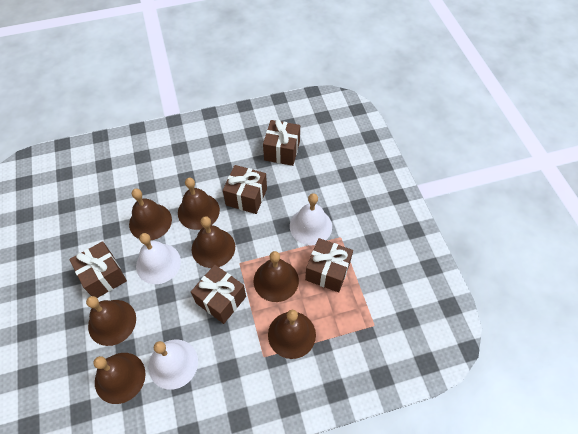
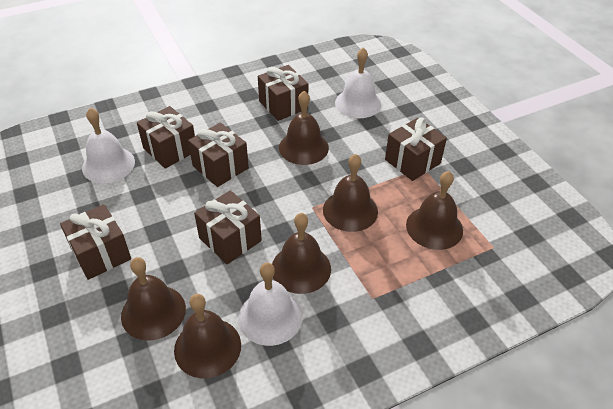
brown bell: [86,296,136,346] [93,353,146,404] [129,189,172,241] [178,178,220,230] [192,216,235,268] [254,251,299,302] [268,310,316,359] = 7 -> [121,257,186,341] [174,294,241,378] [272,213,331,294] [279,91,329,165] [323,154,378,232] [406,171,463,250] = 6
brown gift: [69,241,127,298] [191,265,246,324] [223,165,267,214] [263,119,300,166] [305,238,353,292] = 5 -> [60,204,131,280] [137,106,195,169] [188,123,249,187] [194,190,262,264] [258,65,308,121] [385,118,447,181] = 6

